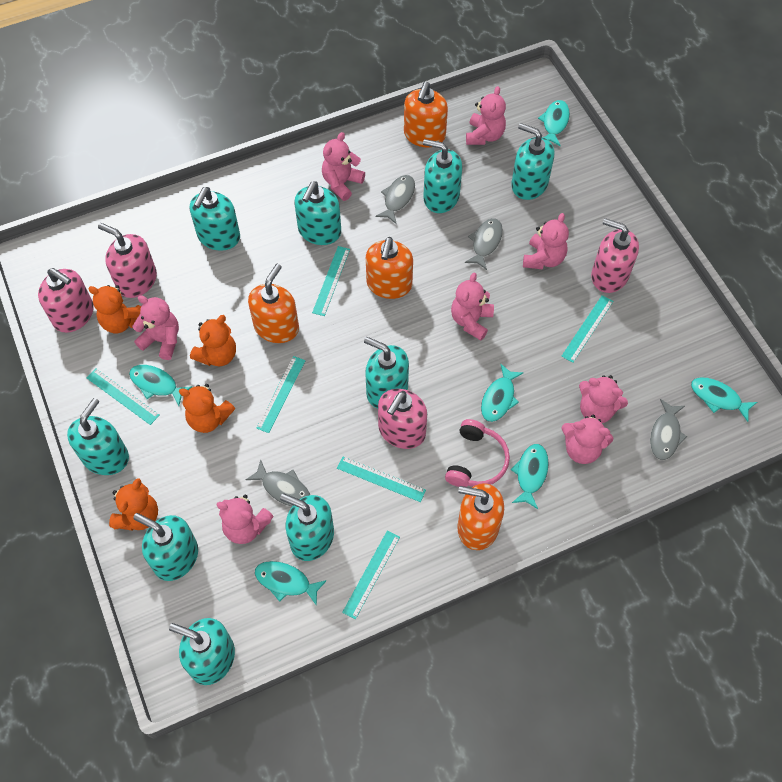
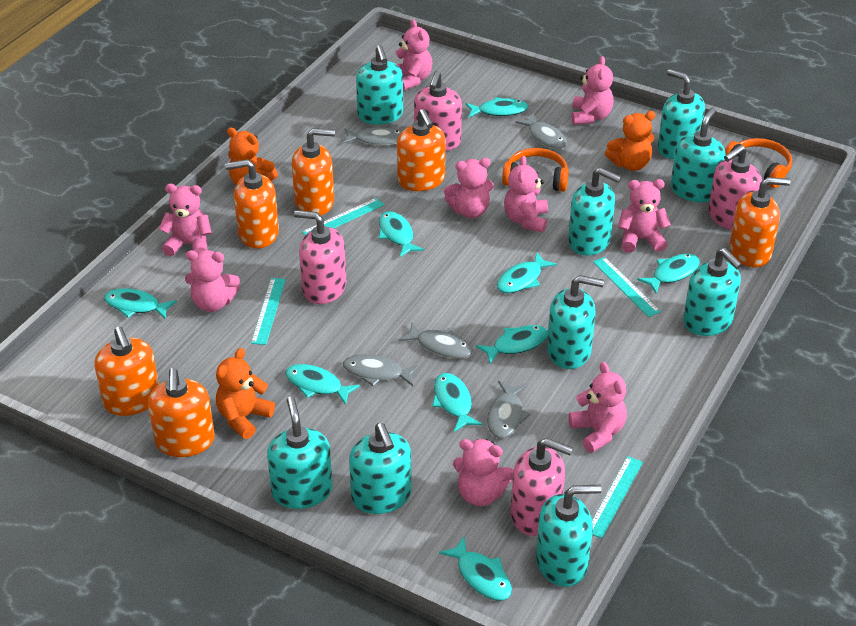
grey fish: [246,460,310,507] [375,175,415,224] [465,218,503,270] [650,399,687,460] = 4 -> [342,125,402,145] [343,354,420,386] [399,323,473,359] [487,381,530,439] [515,114,567,149] = 5
orange headphones: none = 0 -> [502,148,569,192] [725,138,792,188] = 2
orange soap dispenser: [248,264,299,343] [366,237,413,299] [404,82,448,147] [457,483,504,550] = 4 -> [94,327,159,416] [148,368,215,457] [225,159,279,248] [292,128,335,216] [397,109,445,191] [729,177,790,268] = 6
orange teddy bear: [88,285,141,333] [109,478,158,531] [179,384,235,433] [190,315,236,367] = 4 -> [216,348,275,439] [227,127,278,184] [605,111,655,171] = 3
pink headphones: [445,419,510,487] = 1 -> none = 0
pink teddy bear: [132,295,179,360] [216,495,274,544] [322,132,365,201] [451,273,494,340] [466,86,506,145] [523,213,569,269] [561,415,613,464] [579,375,628,423] = 8 -> [159,184,212,256] [185,250,240,312] [396,19,432,91] [444,158,494,218] [453,439,514,506] [504,156,548,233] [569,362,627,453] [572,56,614,125] [618,179,671,253] = 9
turquoise fish: [129,365,192,406] [255,561,327,606] [481,364,524,422] [511,444,549,509] [538,100,570,146] [691,378,757,422] = 6 -> [104,288,177,320] [285,364,360,405] [379,211,424,257] [432,373,482,432] [439,537,512,601] [466,97,528,118] [476,325,548,364] [497,252,557,293] [637,254,700,294] = 9
turquoise ruler: [86,368,160,425] [257,356,306,433] [312,246,350,316] [337,457,426,502] [342,530,400,619] [561,295,613,363] = 6 -> [251,278,286,345] [302,198,384,236] [592,456,643,539] [593,257,661,317] = 4

